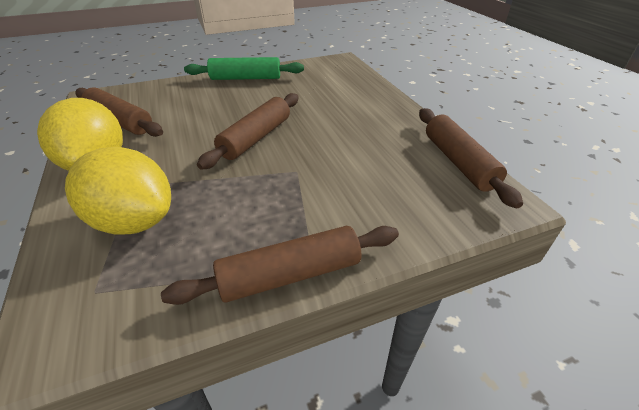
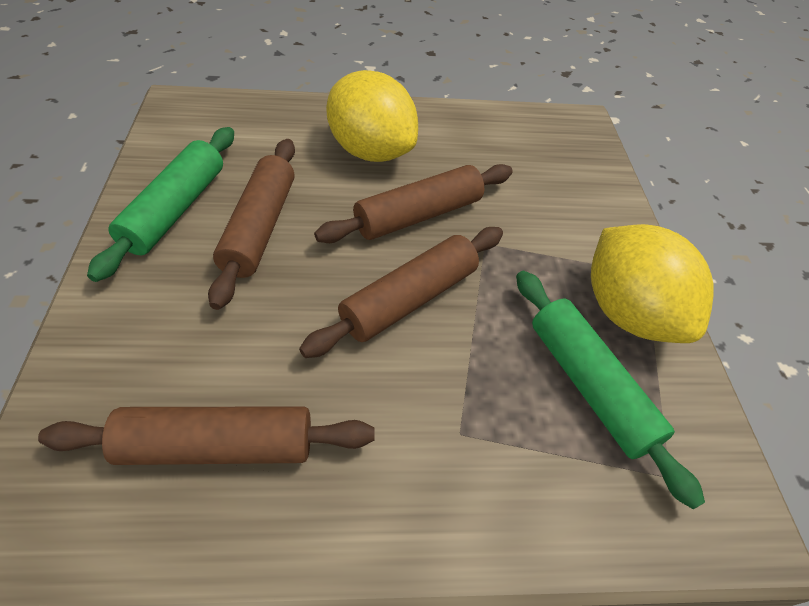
green rolling pin: [184,57,304,80] = 1 -> [87,127,234,282] [516,270,705,509] = 2

